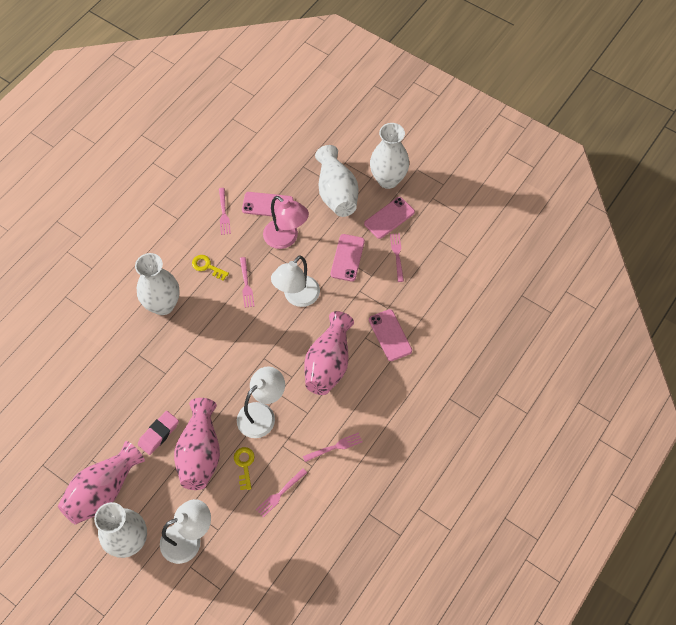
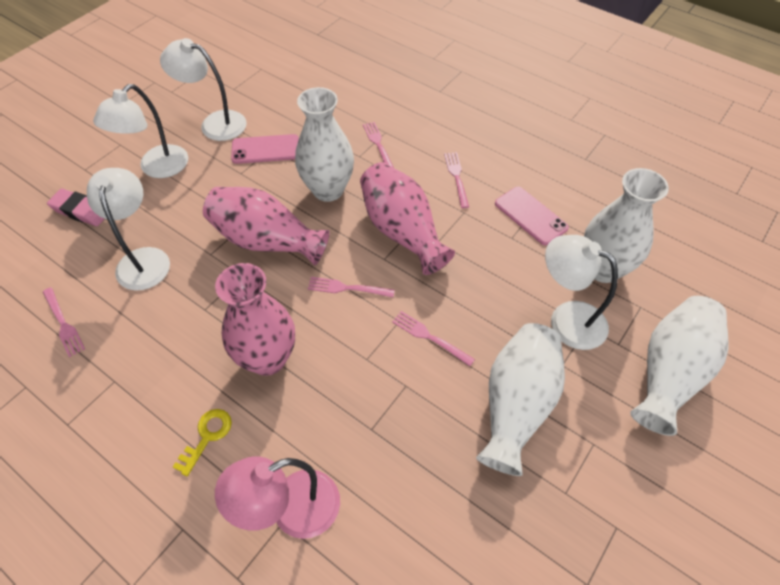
pink phone: [242,192,293,217] [330,234,365,281] [364,197,415,239] [369,309,412,361] = 4 -> [231,134,299,164] [495,187,569,245] = 2
white lamp: [160,499,211,564] [237,366,285,438] [271,255,320,307] = 3 -> [87,168,170,291] [93,84,188,178] [160,38,247,141] [545,235,618,350] = 4
yellow key: [192,255,229,281] [234,447,255,490] = 2 -> [173,409,232,476] = 1

